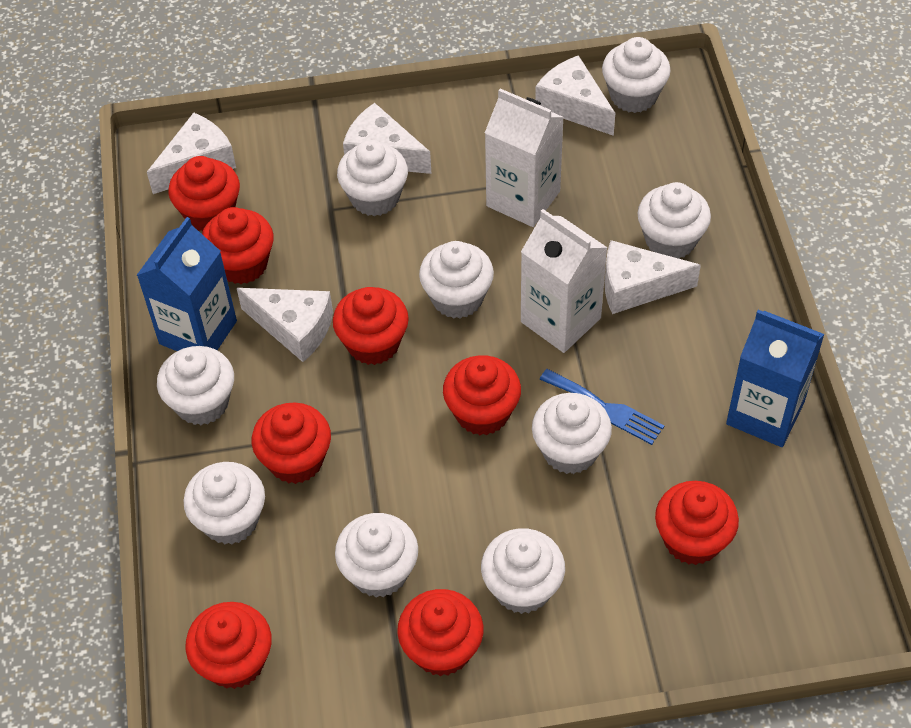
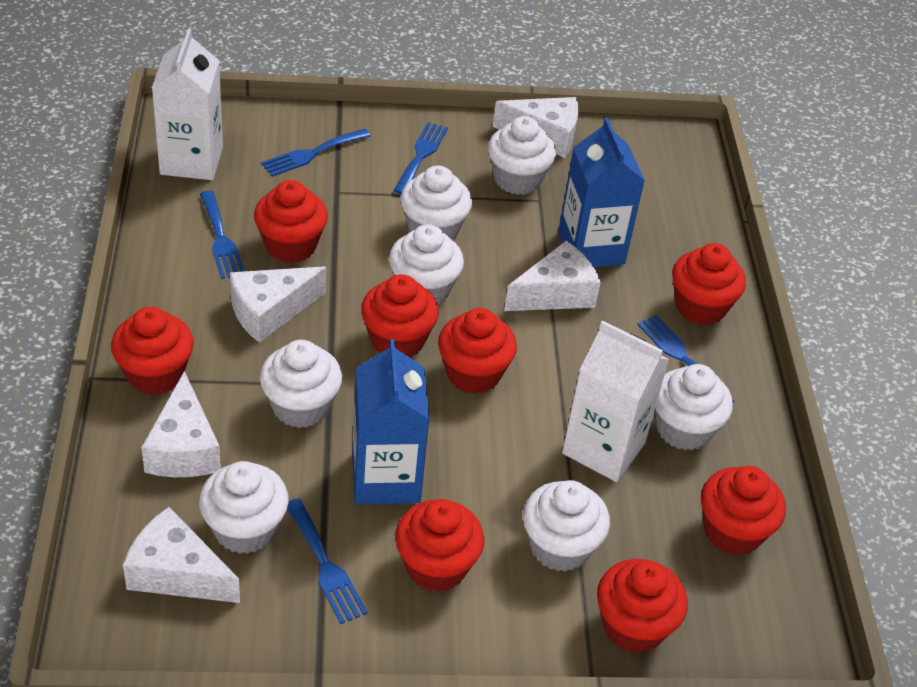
blue fork: [540,369,665,445] = 1 -> [200,191,244,279] [261,128,371,177] [287,498,368,624] [393,122,448,195] [637,315,735,402] = 5
white cupcake: [157,346,234,425] [183,462,265,544] [335,513,418,598] [337,140,408,216] [419,241,494,319] [481,528,565,614] [532,393,612,474] [602,37,671,113] [637,182,711,259] = 9 -> [199,461,289,554] [260,340,342,428] [389,224,464,305] [400,166,472,241] [488,116,556,195] [523,480,610,572] [655,364,733,450] = 7

